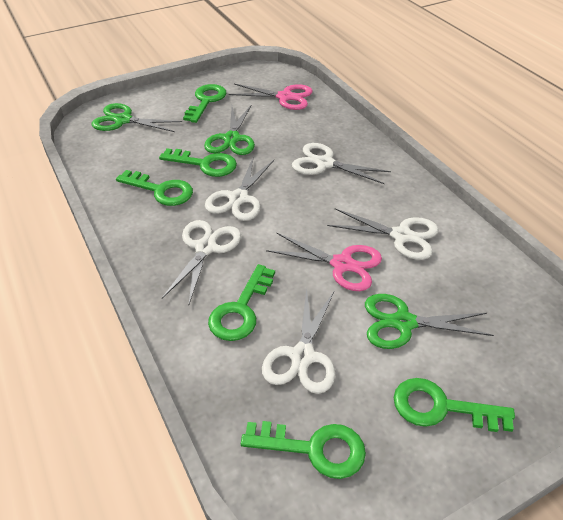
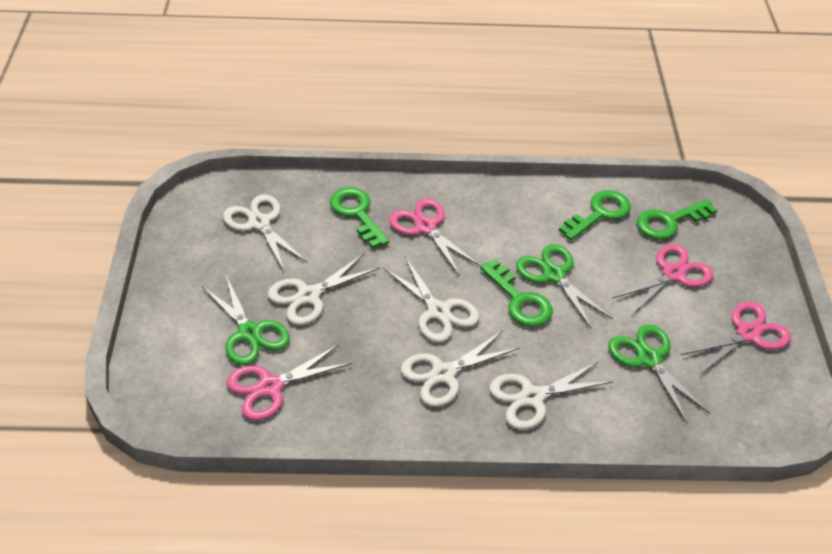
green key: [116,170,193,206] [159,148,237,177] [183,84,227,123] [208,264,275,341] [241,421,366,479] [394,378,515,432] = 6 -> [330,187,389,248] [480,259,553,327] [559,190,631,240] [637,199,717,240] = 4
pink scissors: [229,84,313,110] [266,233,382,291] = 2 -> [227,344,352,421] [389,198,480,275] [612,244,713,316] [681,301,791,375] = 4

